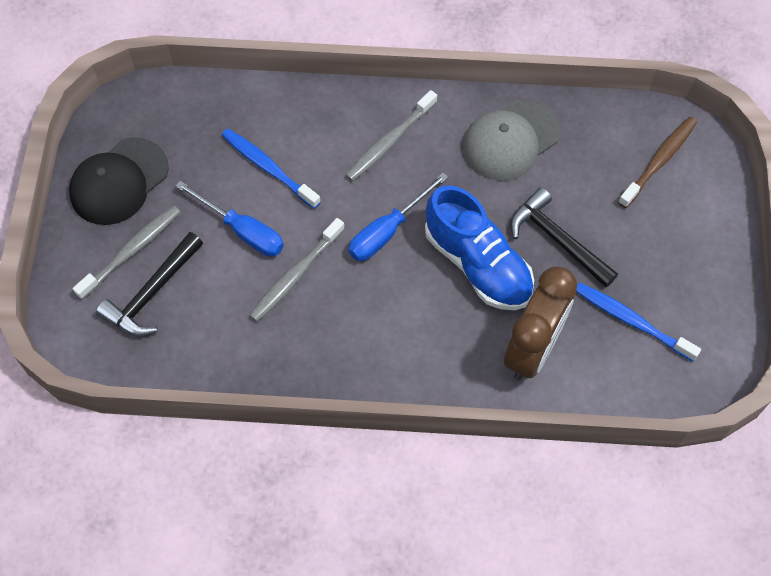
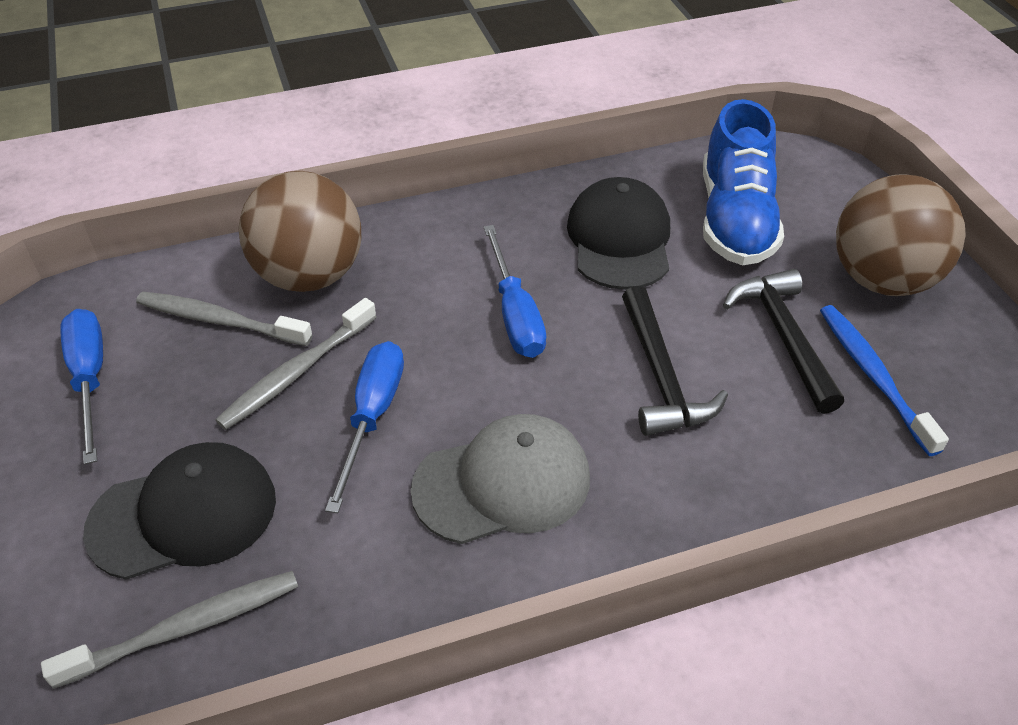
black cap: [69,137,169,225] = 1 -> [83,442,276,580] [567,177,670,290] = 2
blue screwdriver: [175,181,284,257] [349,173,448,261] = 2 -> [60,309,103,465] [325,341,404,513] [483,225,546,358] = 3
blue toothbrush: [222,129,321,209] [576,282,701,361] = 2 -> [820,305,949,456] = 1
brown ball: none = 0 -> [239,171,361,292] [836,174,966,296] = 2
brown clock: [504,266,577,380] = 1 -> none = 0
brown toothbrush: [618,117,697,208] = 1 -> none = 0

